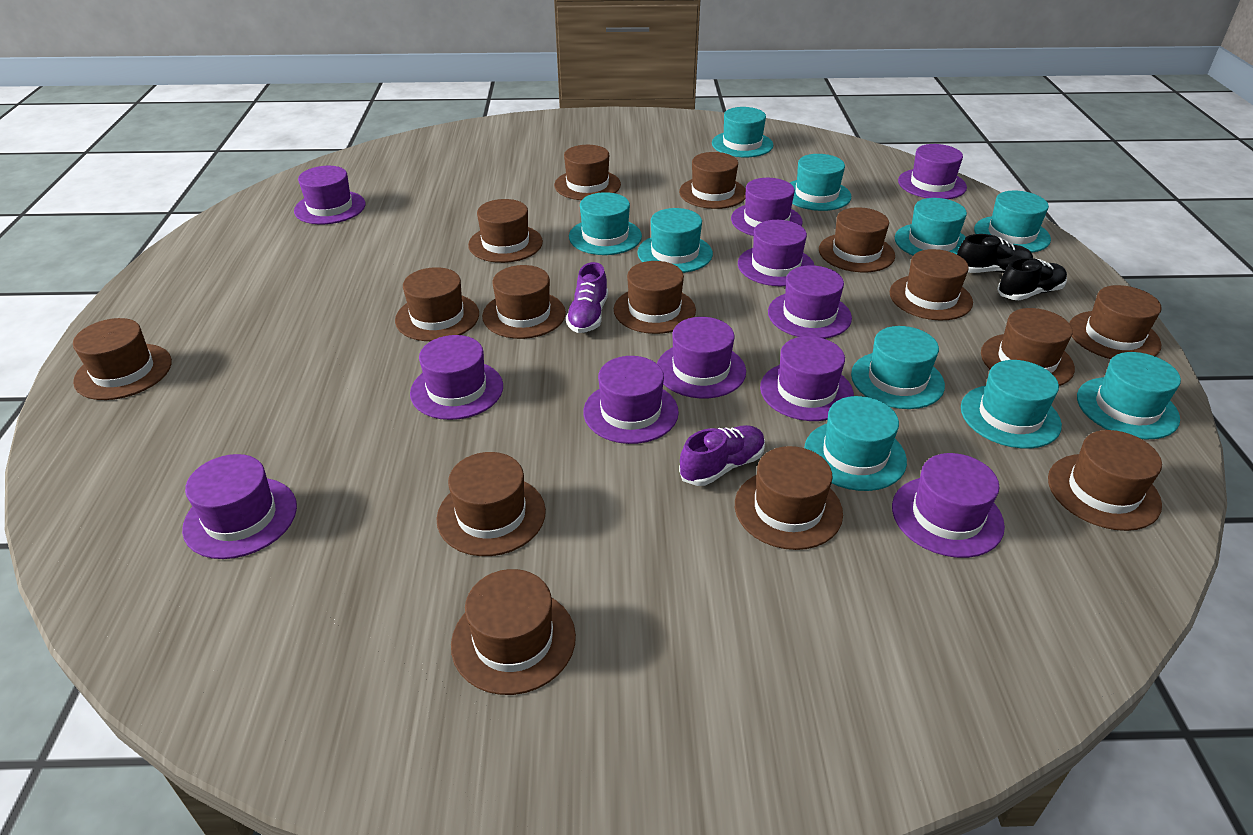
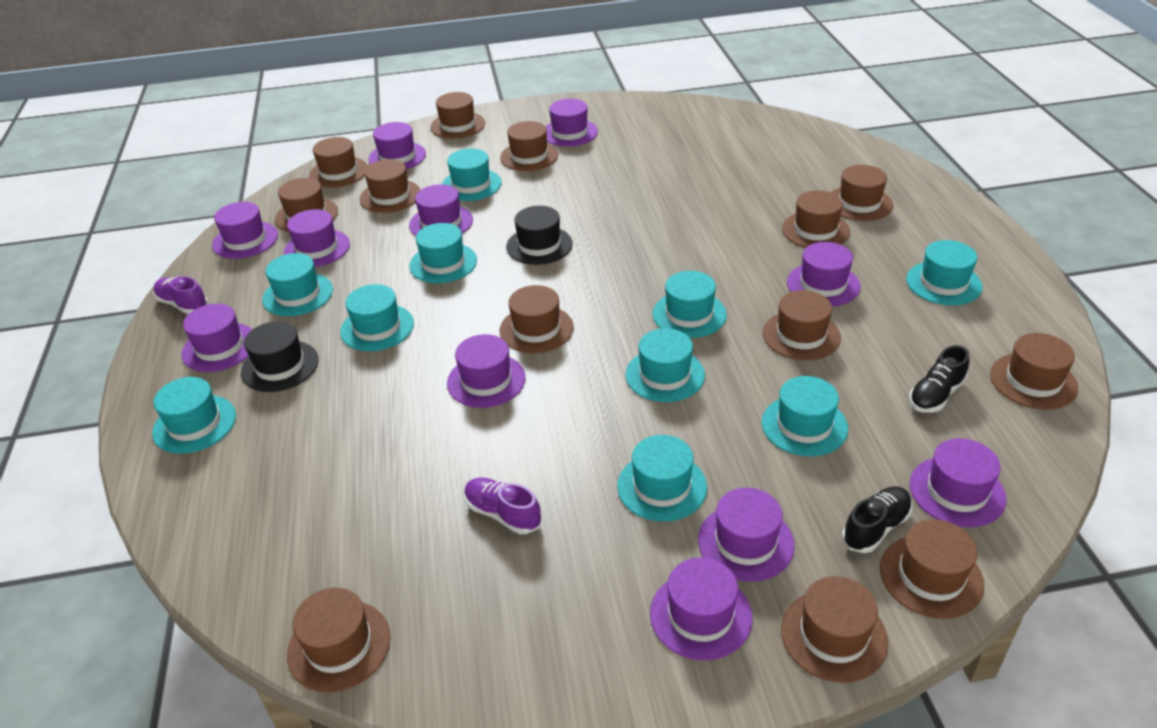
black hat: none = 0 -> [241,321,318,392] [506,206,573,265] = 2
brown hat: [73,318,172,400] [395,267,479,341] [437,452,546,556] [451,569,576,695] [468,199,543,263] [482,265,566,339] [554,145,621,200] [614,261,696,334] [679,152,746,209] [735,446,843,550] [819,207,895,272] [890,249,973,320] [981,308,1075,386] [1048,430,1162,531] [1069,285,1162,359] = 15 -> [275,178,338,232] [287,587,391,692] [309,137,368,188] [360,160,420,213] [430,92,485,139] [500,121,558,171] [500,285,574,353] [763,290,841,360] [781,576,888,683] [782,190,850,248] [831,165,893,221] [880,519,984,619] [990,333,1078,410] = 13

